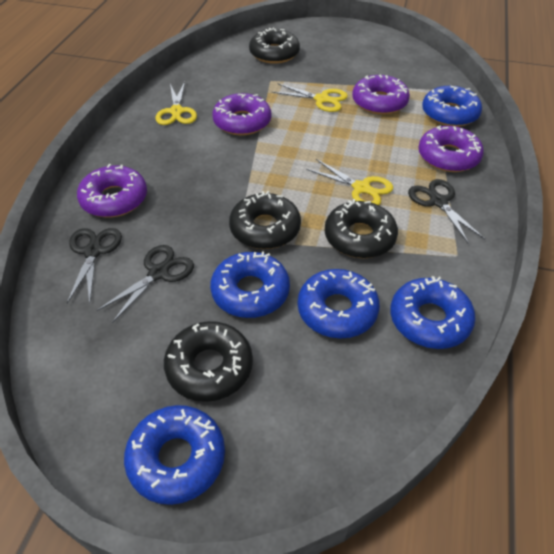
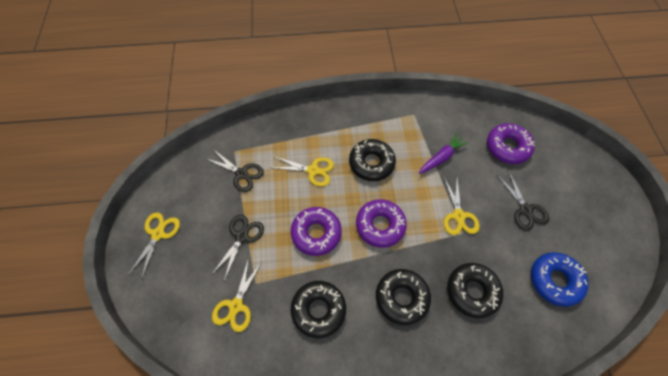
blue donut: [124,405,225,505] [210,252,290,318] [298,269,380,338] [390,276,476,349] [422,86,482,127] = 5 -> [531,252,589,307] = 1
purple carrot: none = 0 -> [419,133,468,174] = 1
purple donut: [77,164,147,217] [212,93,271,135] [352,75,410,115] [418,125,484,172] = 4 -> [291,207,342,256] [356,199,407,248] [487,123,535,164] = 3
yellow scissors: [156,82,197,125] [272,83,348,112] [306,159,393,205] = 3 -> [128,212,180,280] [212,258,261,332] [274,157,334,187] [444,177,480,235] = 4

